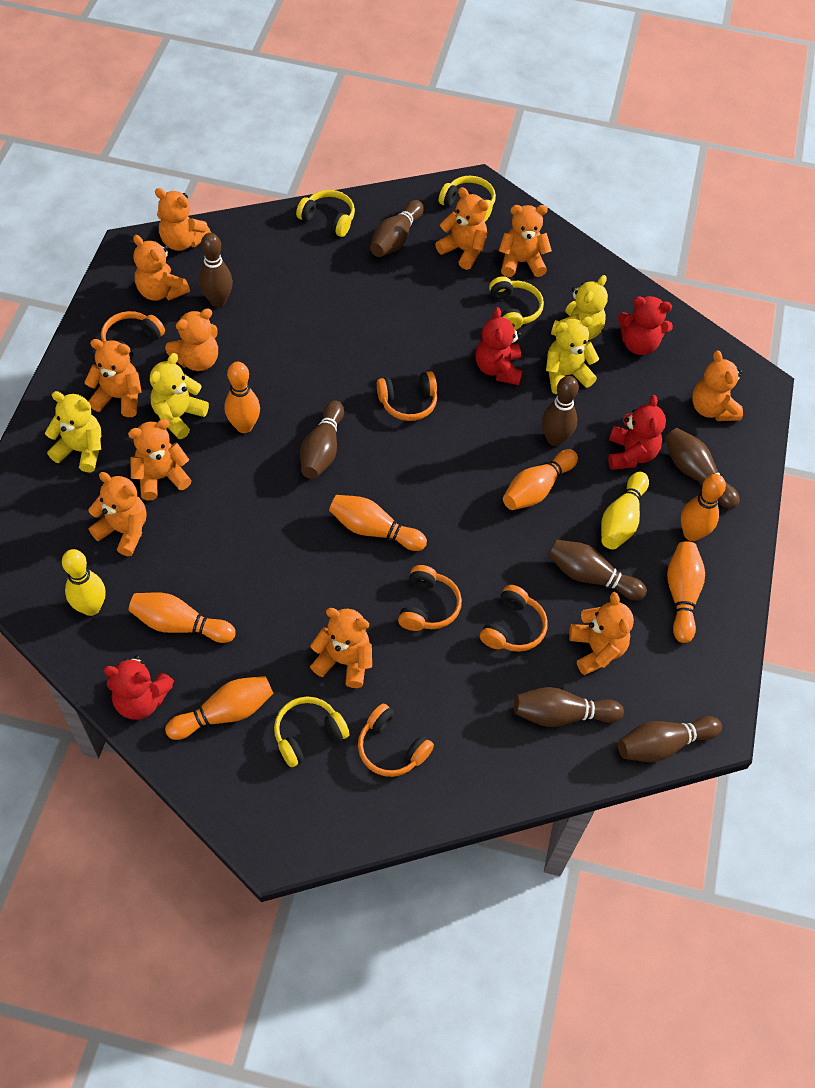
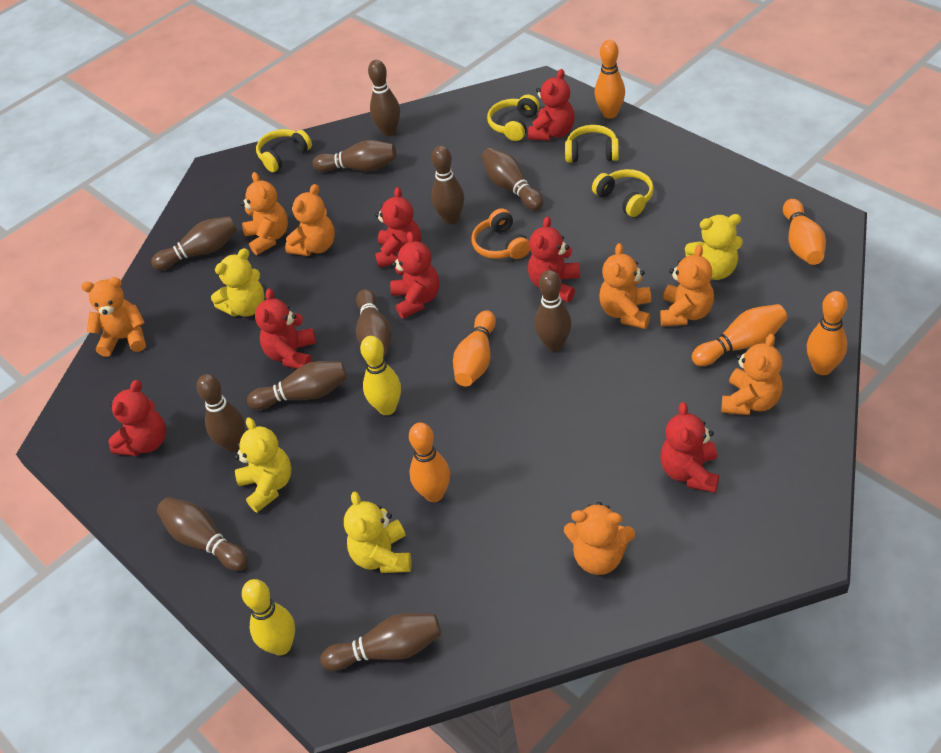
brown bowling pin: [199,233,233,307] [300,401,344,479] [370,200,424,257] [514,687,624,727] [542,376,579,446] [548,540,647,600] [618,716,722,762] [664,428,740,509] = 8 -> [151,216,237,270] [157,497,248,571] [197,374,245,452] [247,361,347,410] [312,140,397,172] [320,613,441,671] [356,289,392,357] [368,60,400,136] [431,146,464,225] [481,148,543,210] [535,270,572,351] = 11
orange bowling pin: [128,593,236,643] [165,676,274,740] [225,362,260,433] [329,495,427,551] [503,449,578,510] [667,541,705,643] [681,474,726,541] = 7 -> [409,422,450,502] [453,310,496,386] [594,40,625,119] [692,304,787,366] [783,199,826,265] [807,291,847,375] = 6
orange headphones: [101,311,165,362] [358,703,434,777] [377,371,437,421] [398,565,462,631] [480,585,548,652] = 5 -> [472,208,530,259] = 1
orange teddy bear: [84,339,142,417] [88,472,146,556] [128,419,192,501] [133,235,190,301] [155,188,211,251] [165,309,218,371] [310,608,372,688] [435,187,489,270] [499,205,552,277] [569,592,634,675] [692,350,743,421] = 11 -> [81,277,146,357] [241,172,288,255] [285,184,335,256] [564,502,635,575] [599,243,651,329] [660,245,714,326] [721,334,783,415] = 7
red teddy bear: [103,655,174,720] [475,307,523,385] [608,395,666,470] [618,296,673,355] = 4 -> [108,380,166,456] [255,288,316,369] [375,187,421,268] [390,232,439,319] [528,69,575,141] [528,216,580,302] [660,402,719,493] = 7

